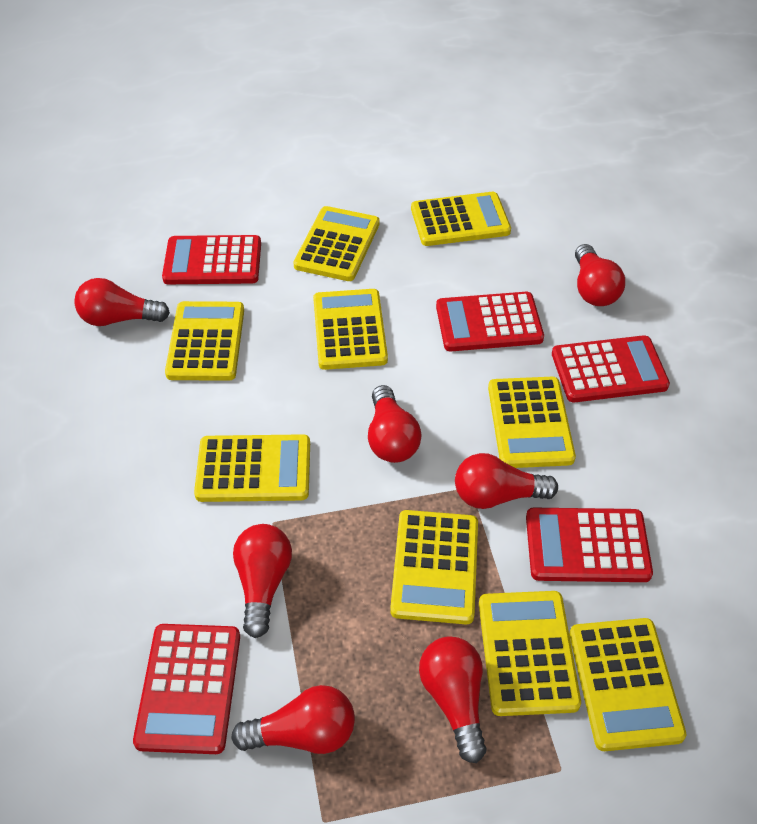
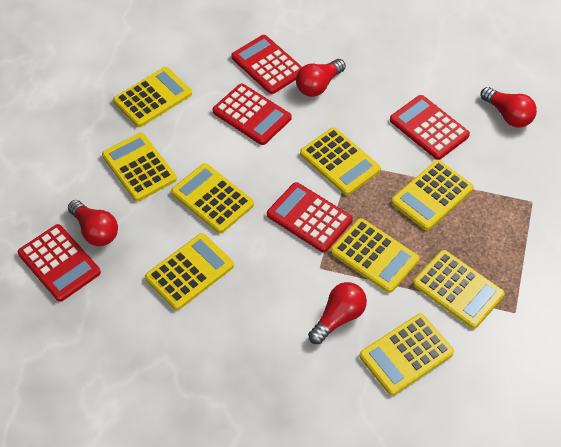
red light bulb: [74,278,170,326] [231,685,355,754] [233,524,292,638] [368,385,422,463] [419,636,487,763] [455,453,558,509] [575,244,625,306] = 7 -> [68,200,118,246] [296,59,346,97] [308,282,367,344] [481,87,537,128] = 4

